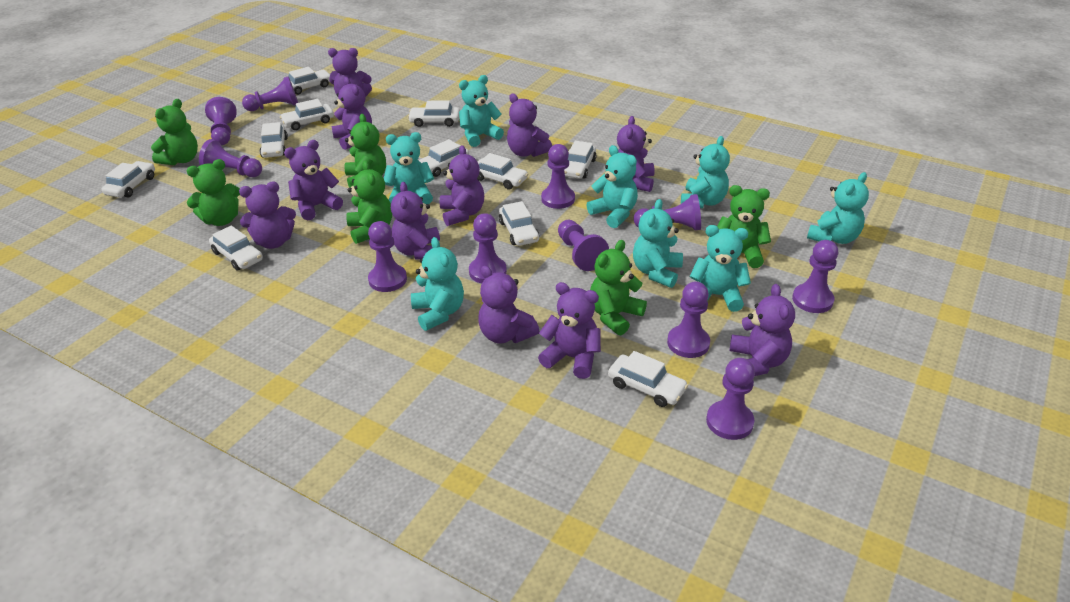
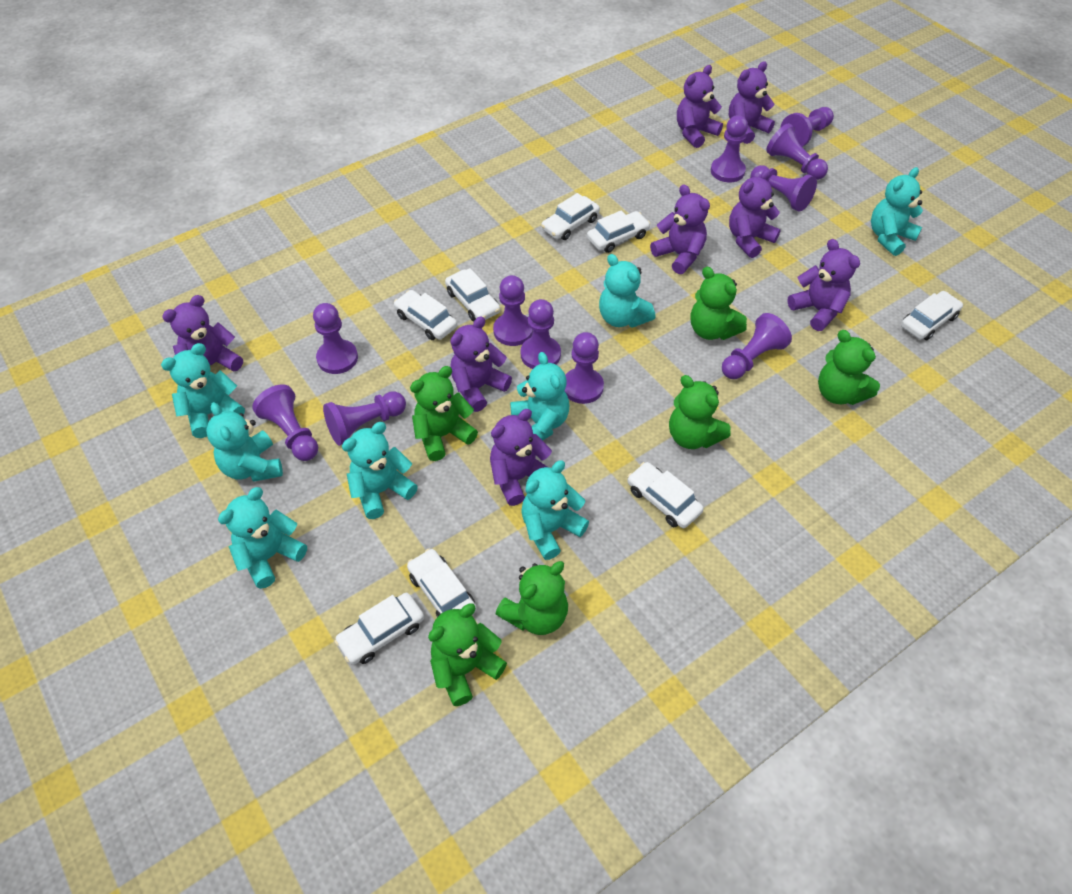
purple teddy bear: [239,181,296,249] [284,140,343,221] [328,48,372,97] [331,77,372,150] [391,182,440,260] [440,145,484,226] [478,266,539,344] [507,93,552,157] [538,282,601,379] [617,116,655,192] [730,284,795,376] = 11 -> [162,295,243,371] [450,316,512,412] [490,409,552,506] [650,184,710,274] [677,65,723,148] [729,61,775,144] [729,169,781,258] [787,239,860,331] = 8
white car: [102,161,155,198] [209,225,263,271] [260,122,288,158] [280,99,334,130] [289,67,330,95] [408,101,460,127] [419,139,469,177] [477,153,528,189] [499,201,539,246] [564,141,597,179] [608,351,688,407] = 11 -> [334,593,424,665] [394,290,457,340] [407,549,477,617] [445,268,500,321] [541,193,600,240] [587,211,651,253] [627,462,704,528] [901,291,963,340] = 8

